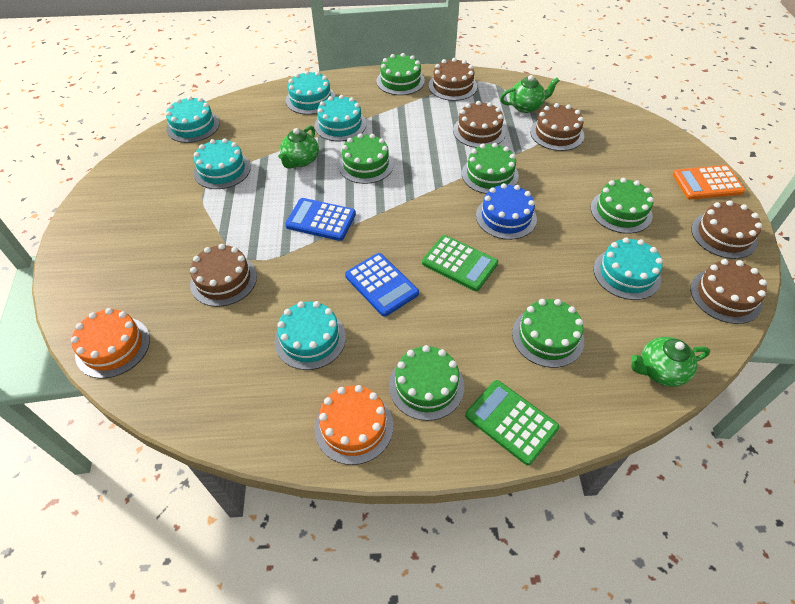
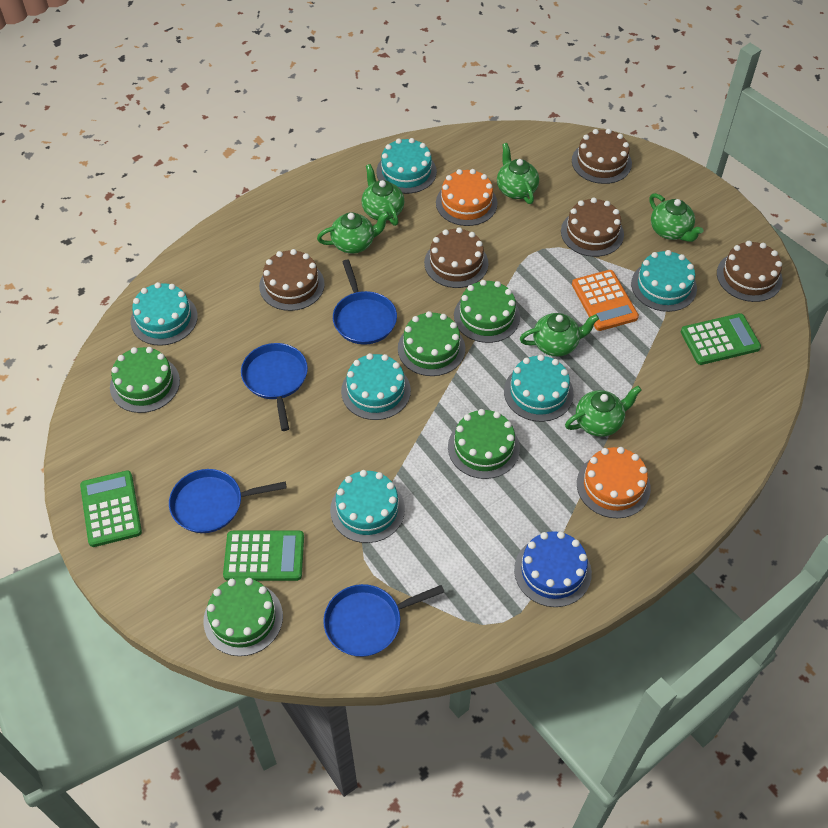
blue calculator: [285,198,356,241] [345,253,419,317] = 2 -> none = 0
blue pan: none = 0 -> [169,469,287,533] [241,343,308,431] [323,584,444,657] [333,260,397,344] = 4
brown cake: [190,244,257,307] [429,58,477,101] [453,101,506,148] [530,103,584,151] [690,259,767,324] [691,200,762,259] = 6 -> [259,249,325,311] [424,227,489,288] [561,198,624,257] [572,129,632,184] [717,241,782,302] = 5
green cake: [338,133,394,184] [377,53,425,95] [389,345,464,421] [462,143,519,194] [512,299,584,368] [591,178,654,234] = 6 -> [110,347,180,413] [203,578,283,656] [398,311,465,376] [448,409,520,479] [454,280,520,343] = 5
green calculator: [422,235,498,291] [465,380,559,466] = 2 -> [80,470,142,547] [223,531,304,581] [681,313,761,365] = 3
green teapot: [278,126,319,169] [500,75,560,113] [631,337,710,387] = 3 -> [317,211,390,254] [362,164,405,226] [497,143,539,204] [520,313,599,357] [565,386,642,437] [649,193,703,242] = 6

